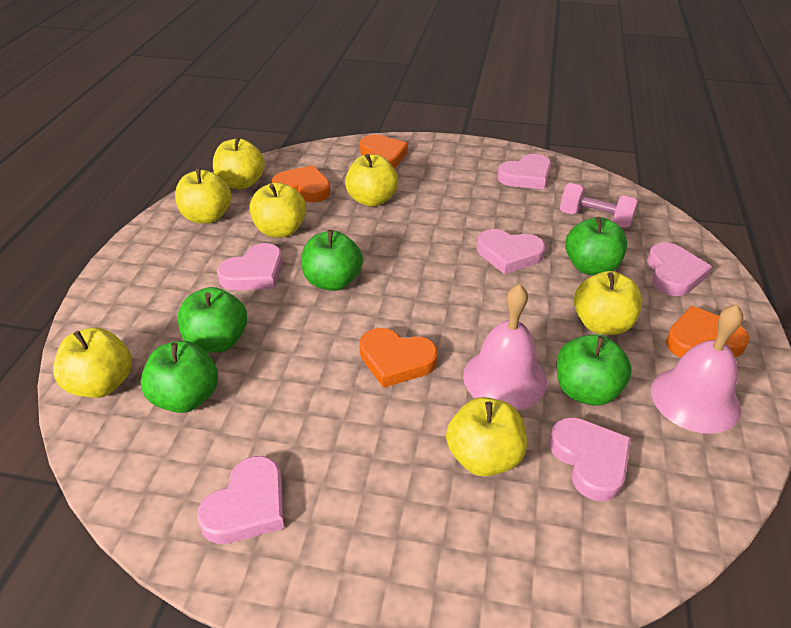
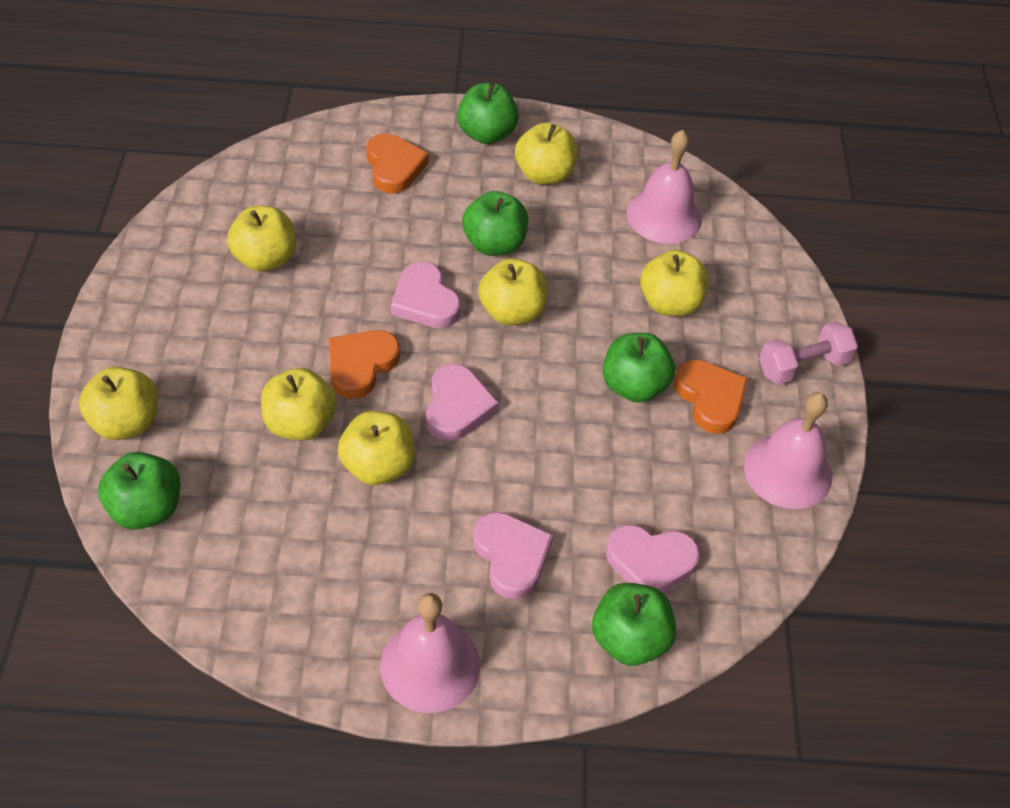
orange heart: [272,165,331,202] [359,328,438,388] [360,134,408,168] [666,306,749,358] = 4 -> [329,330,400,399] [366,133,429,193] [674,360,748,434] = 3
pink bell: [463,284,547,410] [651,304,743,434] = 2 -> [380,593,480,713] [627,130,702,244] [744,392,832,509] = 3
pink heart: [197,456,284,544] [217,243,283,290] [477,229,545,274] [497,154,551,189] [549,417,631,501] [647,243,712,296] = 6 -> [391,262,461,328] [426,364,499,441] [473,512,553,599] [606,525,700,593] = 4

